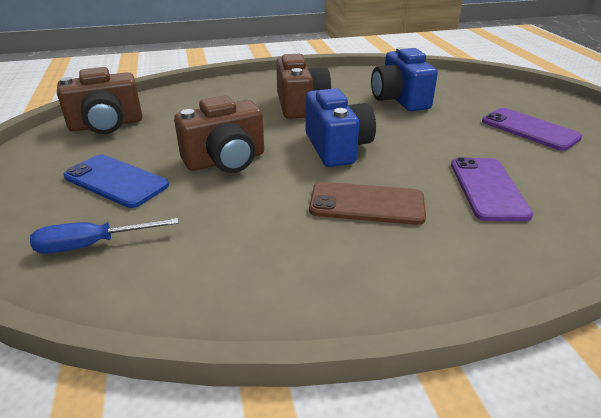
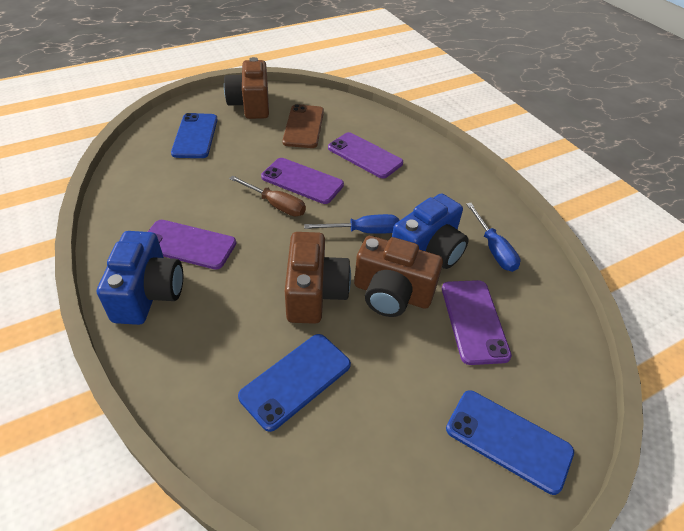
blue phone: [63,154,169,208] = 1 -> [171,113,218,158] [238,334,351,432] [446,390,574,495] = 3
blue screwdriver: [30,218,178,254] = 1 -> [304,214,399,234] [466,203,520,272] = 2
brown screwdriver: none = 0 -> [229,176,306,216] = 1
purple phone: [451,157,533,221] [482,108,582,151] = 2 -> [148,220,236,269] [261,158,344,204] [328,132,403,178] [442,280,512,365] = 4

